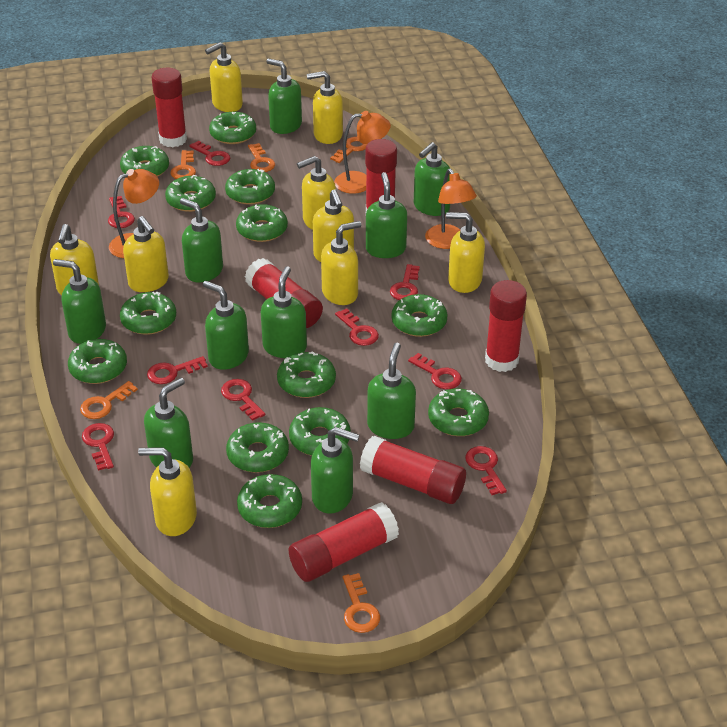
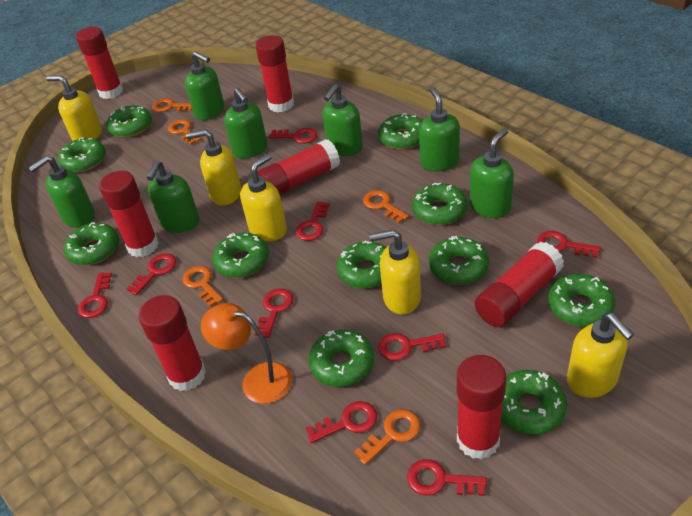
green donut: [68,339,127,384] [120,146,169,177] [120,292,176,335] [165,175,216,212] [209,112,256,144] [225,169,275,205] [226,422,289,473] [236,204,288,242] [237,474,302,528] [277,351,336,398] [289,407,351,456] [391,294,447,337] [428,388,489,436] = 13 -> [58,137,106,172] [64,222,119,265] [106,105,152,138] [212,233,269,278] [308,330,374,387] [336,240,386,288] [378,113,422,150] [412,183,467,225] [429,236,489,284] [501,370,567,434] [548,274,615,327] = 11
green soap dispenser: [53,259,106,344] [144,378,193,468] [180,198,223,282] [203,281,249,370] [261,266,307,358] [266,58,302,134] [311,427,359,514] [366,172,407,258] [367,343,416,439] [414,142,450,216] = 10 -> [28,156,95,228] [147,161,199,233] [185,51,225,120] [224,87,267,159] [322,84,363,156] [419,87,460,172] [470,128,514,218] = 7
orange lamp: [109,169,159,258] [334,111,391,194] [425,169,477,249] = 3 -> [201,303,292,404] = 1
red glue stick: [151,68,187,147] [245,258,323,328] [289,502,399,582] [360,436,466,504] [365,139,397,212] [485,280,527,372] = 6 -> [76,27,123,99] [99,171,159,257] [138,295,206,391] [255,35,294,112] [258,139,340,195] [457,355,506,460] [475,242,564,327] = 7
yellow soap dispenser: [50,224,99,295] [123,216,169,292] [138,447,197,536] [205,42,243,112] [297,156,336,230] [307,71,343,144] [313,190,354,262] [321,221,361,305] [446,212,485,293] = 9 -> [46,75,102,141] [186,129,241,206] [240,154,287,241] [369,229,421,314] [567,313,634,398] = 5

